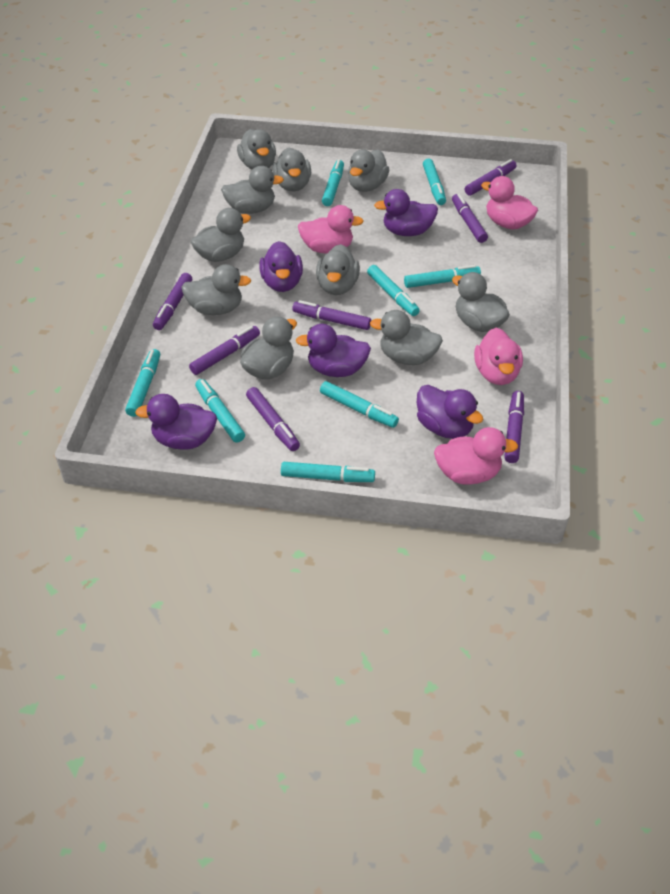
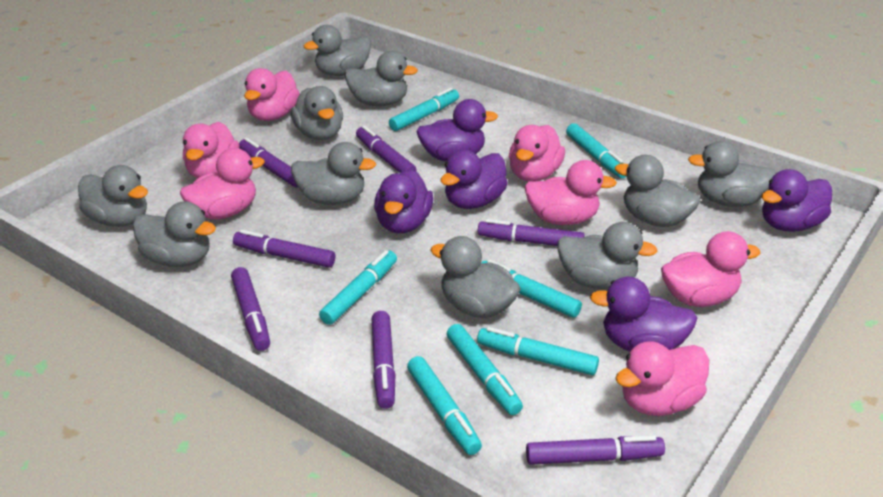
pink duck: [298,205,364,254] [434,427,518,485] [474,328,523,385] [481,176,538,229] = 4 -> [180,148,265,220] [183,122,239,179] [244,68,300,121] [509,125,565,182] [524,160,617,225] [615,341,709,416] [661,231,760,307] = 7
turquoise marker: [125,349,160,417] [195,379,245,443] [281,462,375,482] [320,381,399,428] [322,159,344,206] [367,265,420,316] [404,265,481,288] [423,158,446,205] = 8 -> [319,250,397,325] [389,88,459,131] [407,356,482,455] [447,324,523,415] [477,327,599,375] [482,260,582,318] [566,123,626,178] = 7

